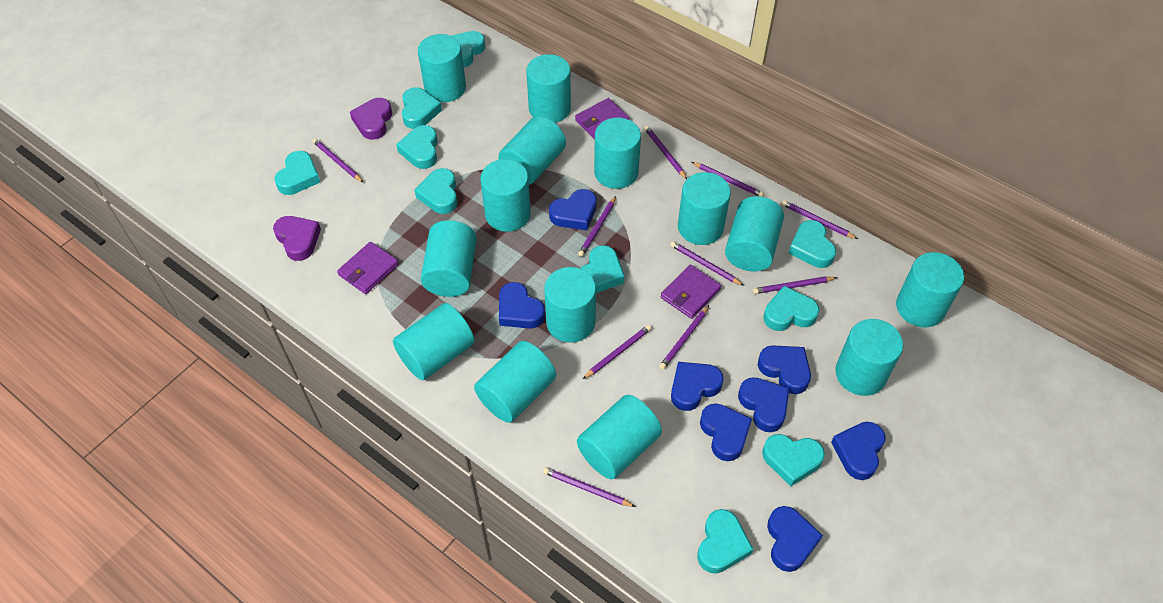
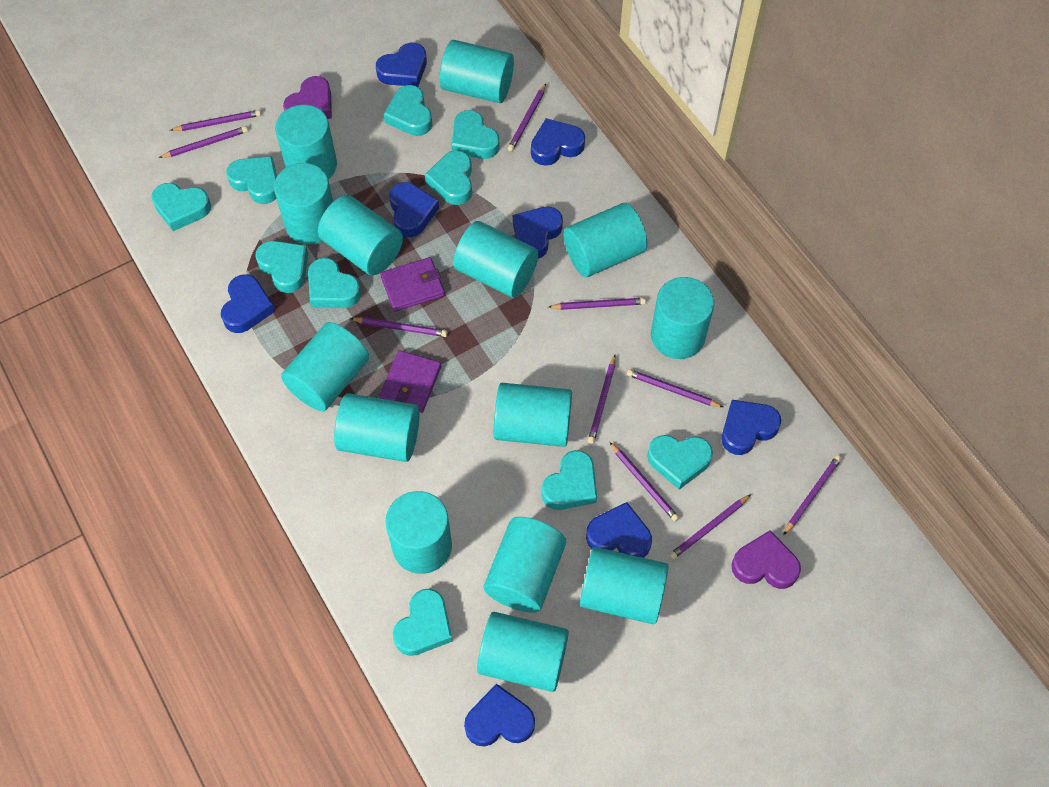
purple wallet: [337,242,399,294] [575,98,630,139] [661,265,721,319] = 3 -> [379,350,441,413] [380,257,445,311] = 2

